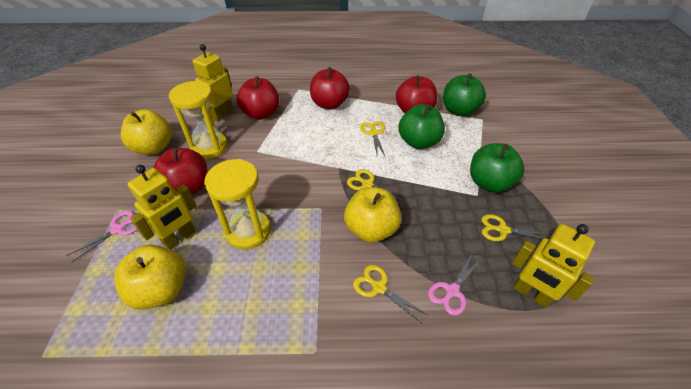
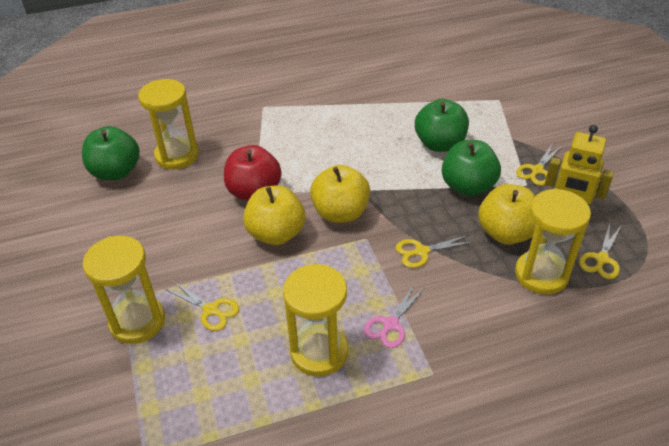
pink scissors: [66,211,137,262] [428,254,481,315] = 2 -> [364,283,425,348] = 1
red apple: [153,148,207,195] [237,76,279,120] [310,67,350,110] [396,75,437,113] = 4 -> [224,145,282,201] = 1
yellow hourglass: [169,81,228,159] [204,159,271,250] = 2 -> [83,236,165,344] [138,79,199,169] [283,264,348,376] [515,188,591,295] = 4
yellow robot: [128,165,197,249] [193,44,233,122] [512,224,595,308] = 3 -> [545,125,614,206] = 1

